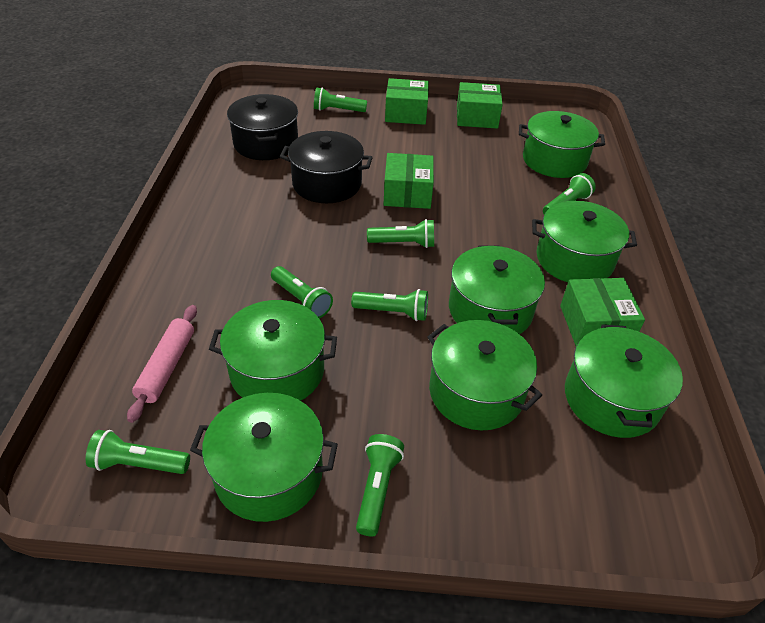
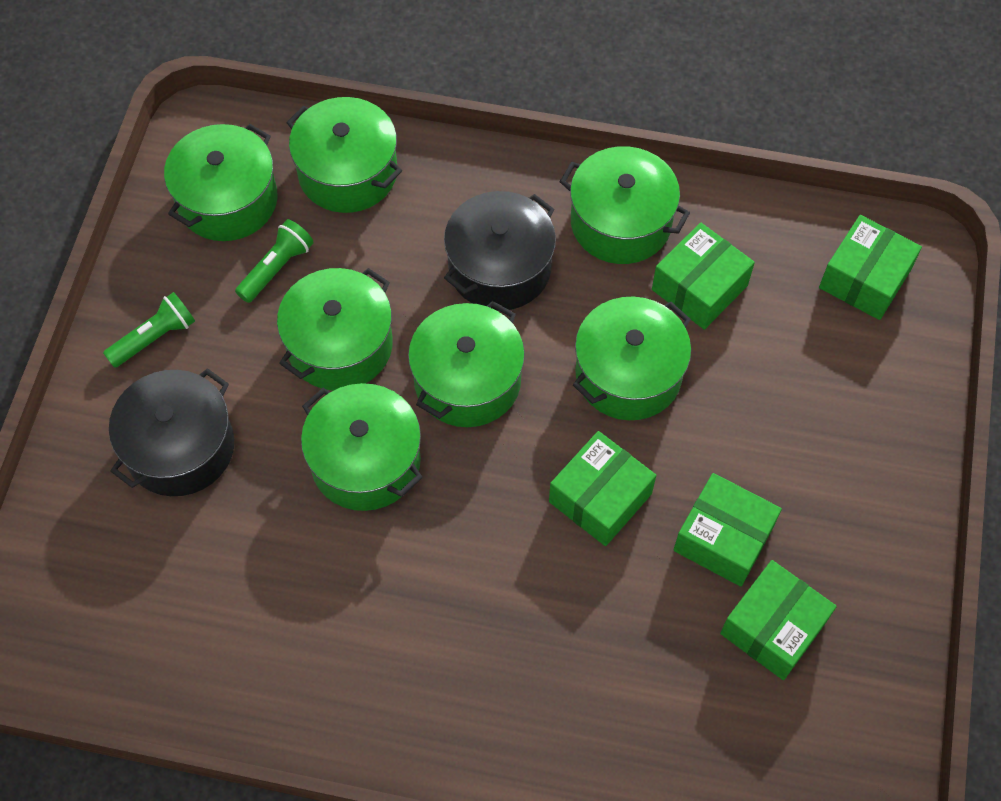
green box: [383,153,434,209] [385,78,429,125] [457,82,503,129] [560,278,645,346] = 4 -> [549,431,656,546] [652,223,755,330] [674,473,782,587] [720,560,837,680] [819,215,922,320] = 5
green flashlight: [86,430,190,474] [271,266,333,318] [314,87,367,112] [351,289,428,321] [356,434,404,537] [367,219,434,248] [543,173,596,215] = 7 -> [103,292,195,368] [235,219,314,303] = 2
pink rolling pin: [127,305,197,423] = 1 -> none = 0

